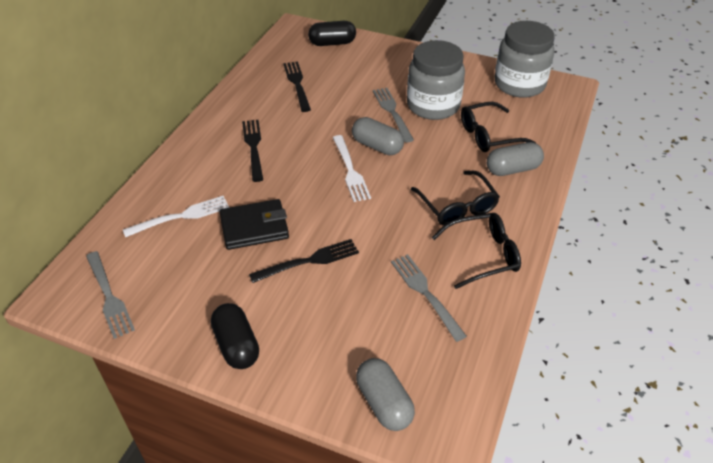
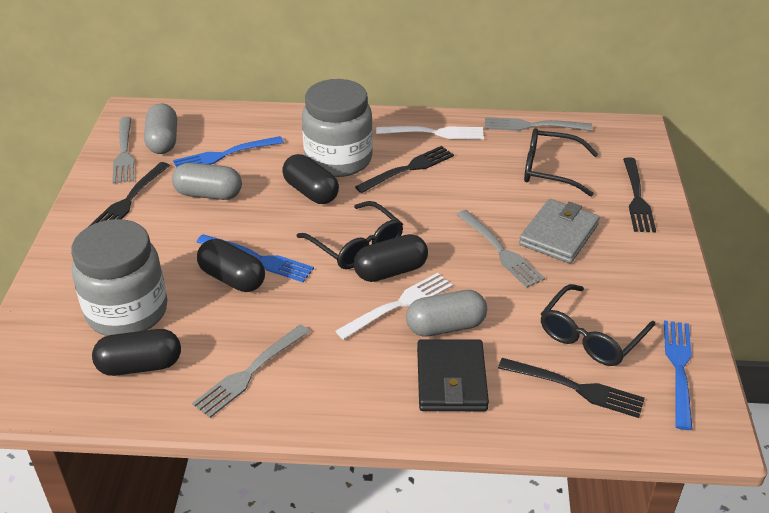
black capsule: [211,303,259,369] [308,21,356,46] = 2 -> [92,329,181,376] [197,239,265,292] [282,154,339,204] [354,234,428,282] = 4
black fork: [242,120,263,182] [249,239,359,283] [283,61,311,112] = 3 -> [88,162,170,227] [355,146,454,193] [498,358,645,418] [623,157,656,232] = 4
blue fork: none = 0 -> [173,136,284,168] [197,234,314,282] [664,321,692,430] = 3
grey fork: [86,251,135,339] [373,88,414,143] [391,254,467,342] = 3 -> [112,117,134,183] [192,324,310,418] [457,210,545,288] [485,117,592,131] = 4
grey wallet: none = 0 -> [519,199,600,263] = 1

